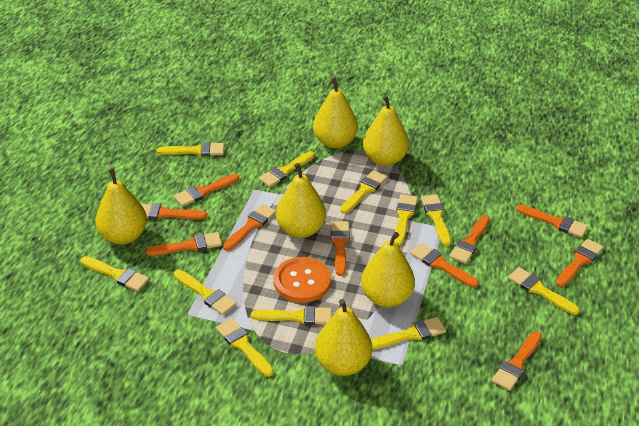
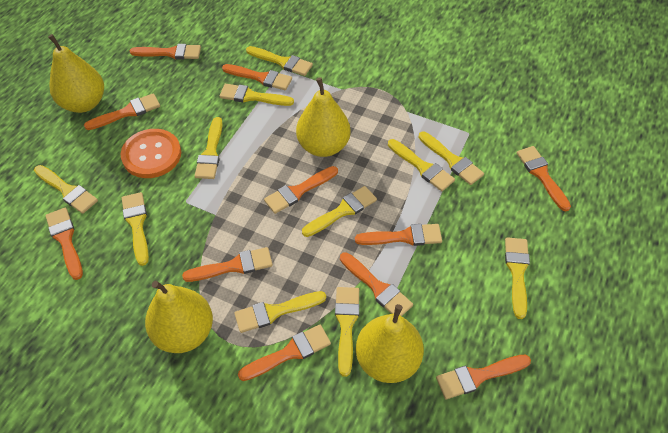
orange brush: [141,203,207,220] [146,232,222,256] [174,174,239,207] [223,204,276,251] [330,221,350,276] [410,243,478,287] [449,215,490,264] [492,331,542,391] [516,205,588,238] [556,239,603,287] = 10 -> [45,208,83,280] [84,93,160,130] [130,44,201,60] [182,247,273,282] [222,64,292,90] [238,325,331,381] [264,166,338,214] [340,252,413,316] [355,224,442,246] [436,355,531,399] [517,146,571,211] = 11
yellow pear: [95,168,147,244] [276,163,326,238] [313,77,358,149] [315,299,372,376] [361,232,415,307] [363,95,409,166] = 6 -> [48,34,104,113] [145,281,213,353] [296,77,351,157] [356,304,424,383] = 4

